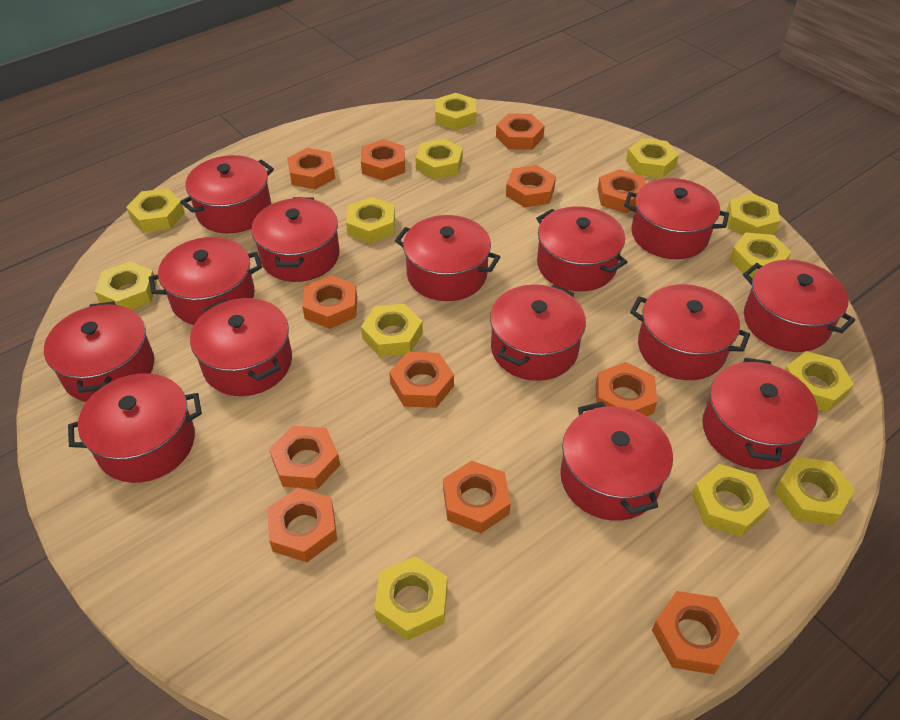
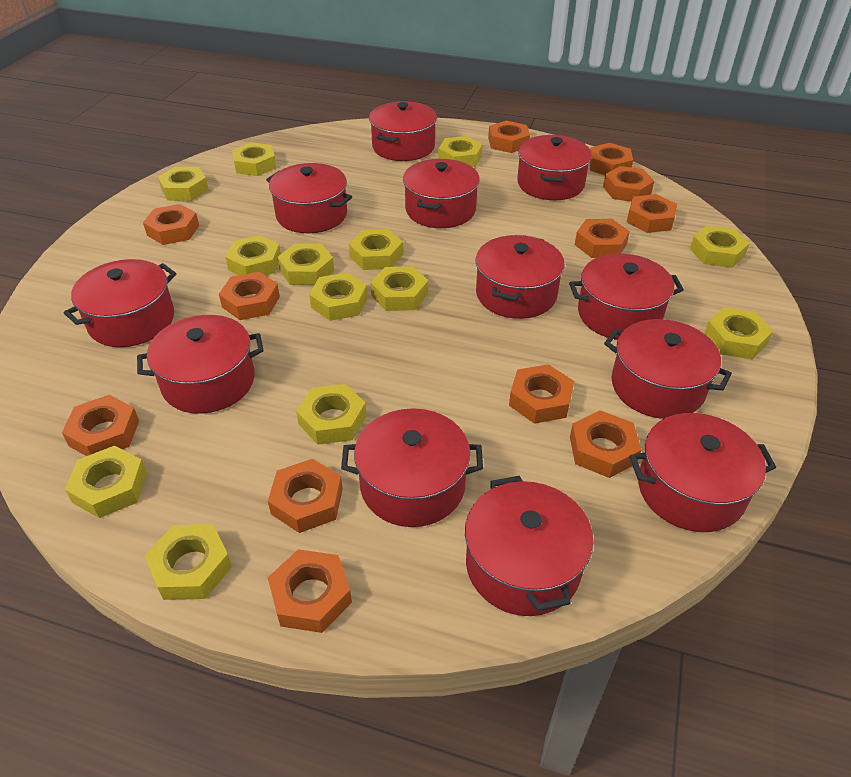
red pot: [44,301,154,402] [68,373,202,483] [149,237,262,325] [180,155,274,234] [190,298,292,396] [251,197,339,282] [395,215,500,301] [490,284,586,381] [536,206,627,291] [560,401,673,521] [624,178,729,259] [630,284,750,380] [702,358,818,470] [743,260,855,352] = 14 -> [64,259,176,347] [137,315,264,414] [266,163,352,233] [341,408,483,527] [369,101,437,161] [403,159,480,228] [465,476,593,616] [476,235,565,319] [517,135,592,200] [569,254,684,340] [604,319,732,419] [629,413,776,532] = 12

